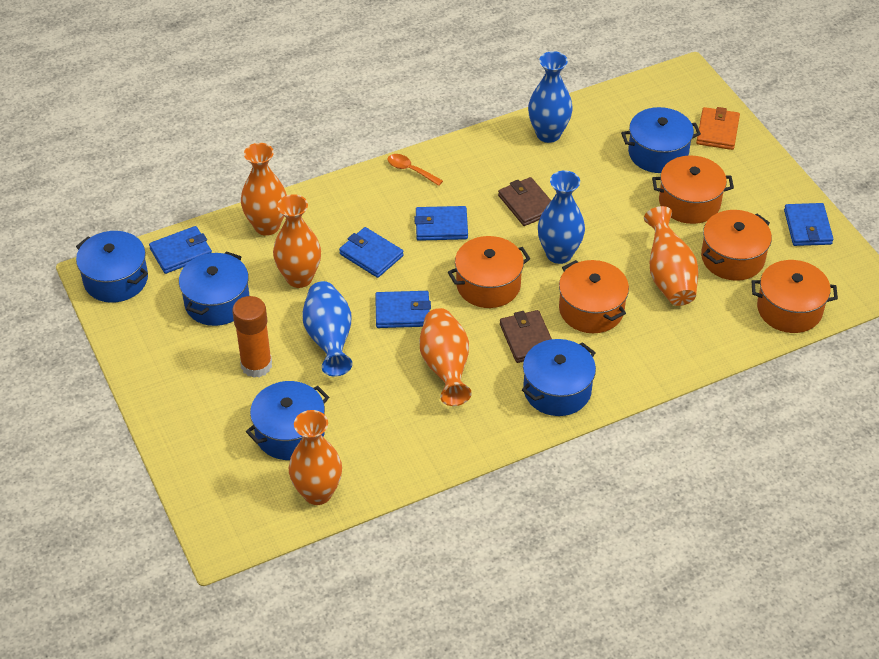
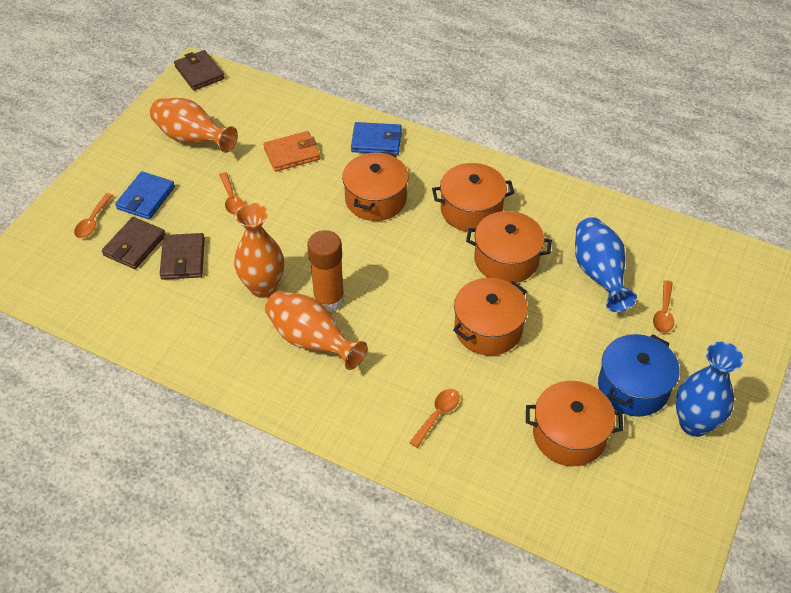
blue pot: [76,231,148,303] [179,251,250,326] [246,381,329,460] [522,339,596,416] [621,107,701,173] = 5 -> [598,334,680,417] = 1
blue vase: [302,281,353,377] [528,51,573,143] [538,171,585,264] = 3 -> [575,217,637,312] [676,342,743,437] = 2
blue wallet: [149,226,212,274] [339,227,404,278] [375,291,431,328] [414,206,468,241] [784,203,833,246] = 5 -> [115,171,175,219] [351,122,402,155] = 2
brown wallet: [498,177,551,226] [500,310,552,363] = 2 -> [102,217,166,269] [160,233,205,280] [174,50,224,91] = 3
orange spoon: [388,154,443,186] = 1 -> [74,193,113,238] [219,172,244,215] [409,389,460,448] [653,280,674,333] = 4
orange vase: [241,143,287,236] [273,194,321,288] [289,410,342,505] [419,308,472,406] [644,206,698,306] = 5 -> [150,98,238,153] [234,203,284,298] [265,291,367,370] = 3

